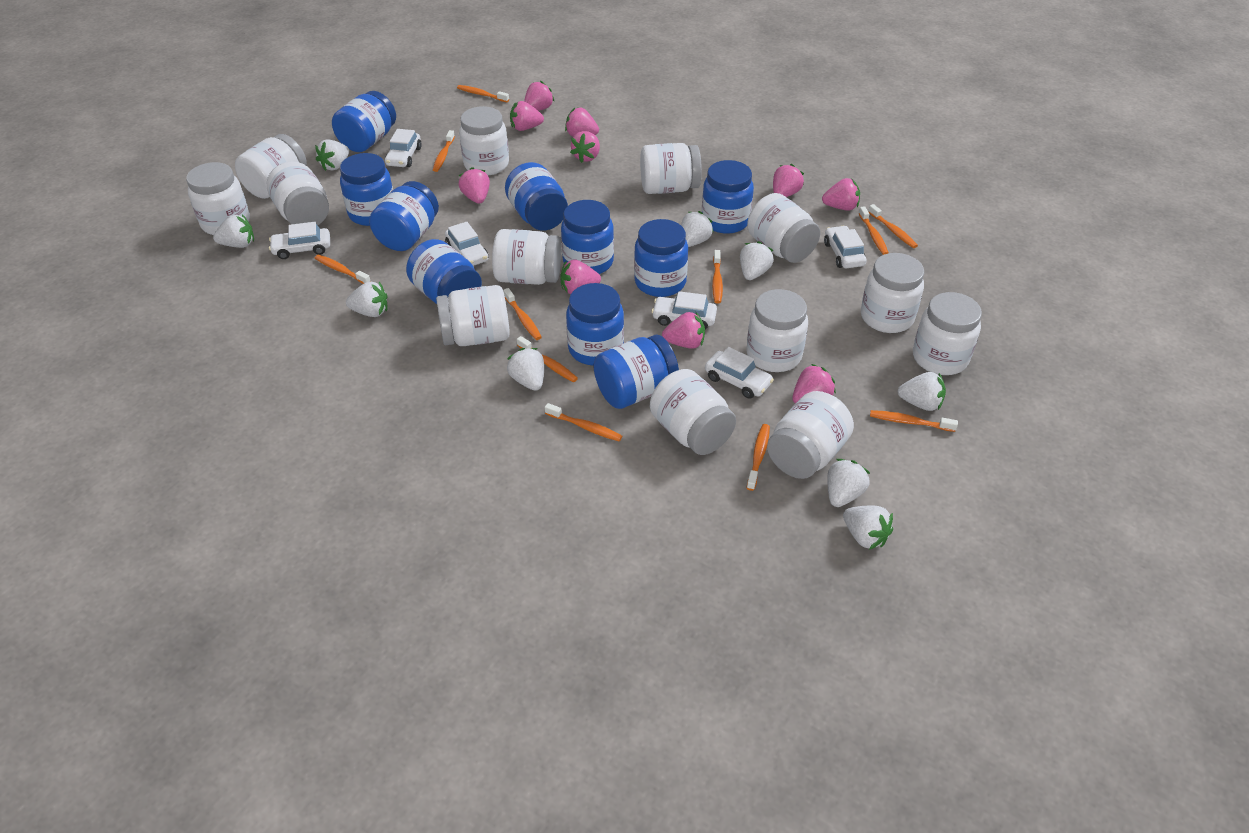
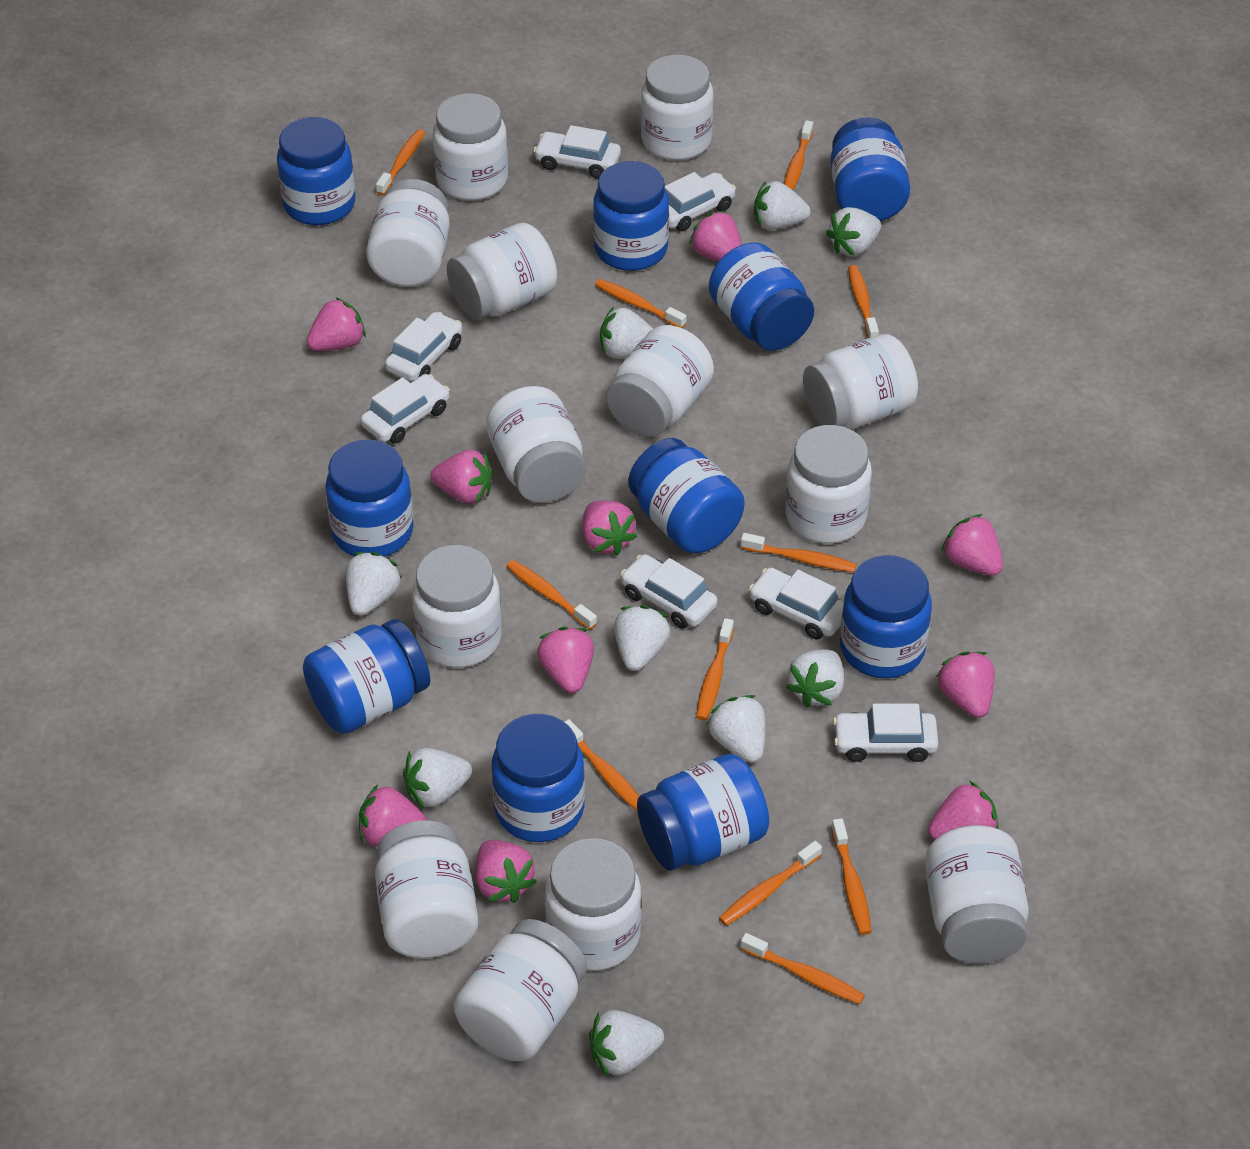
white car: [269,222,330,259] [385,129,422,167] [445,222,489,266] [652,291,717,329] [705,347,774,399] [824,226,867,268] = 6 -> [361,374,450,444] [385,312,462,382] [533,125,621,179] [620,554,718,629] [665,172,736,231] [749,567,844,639] [833,704,938,762] = 7

